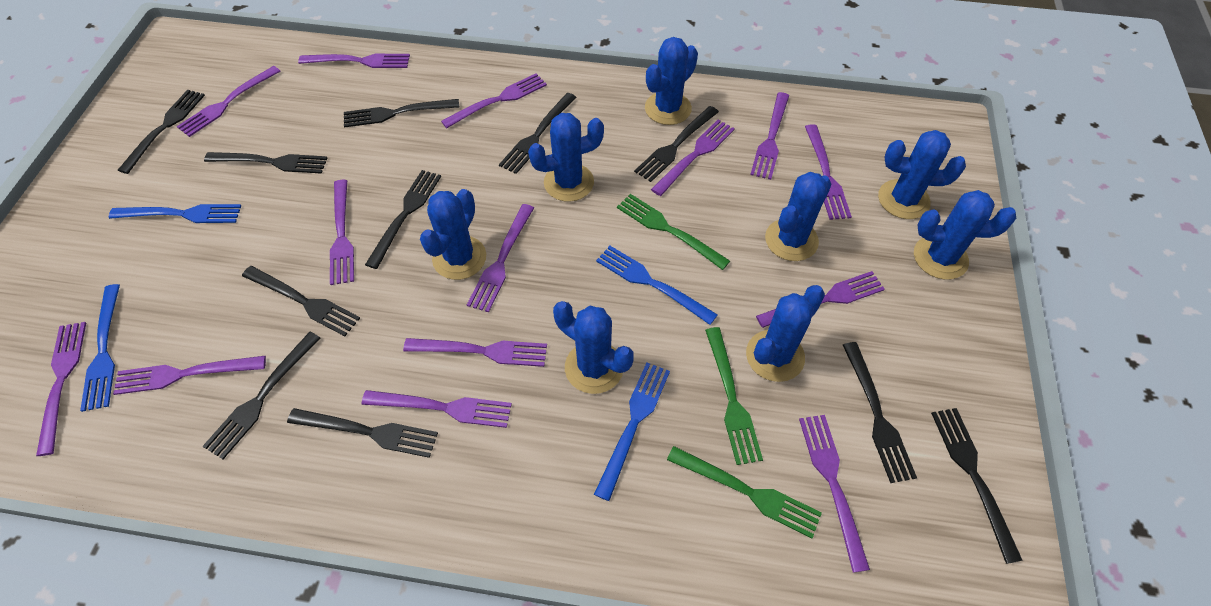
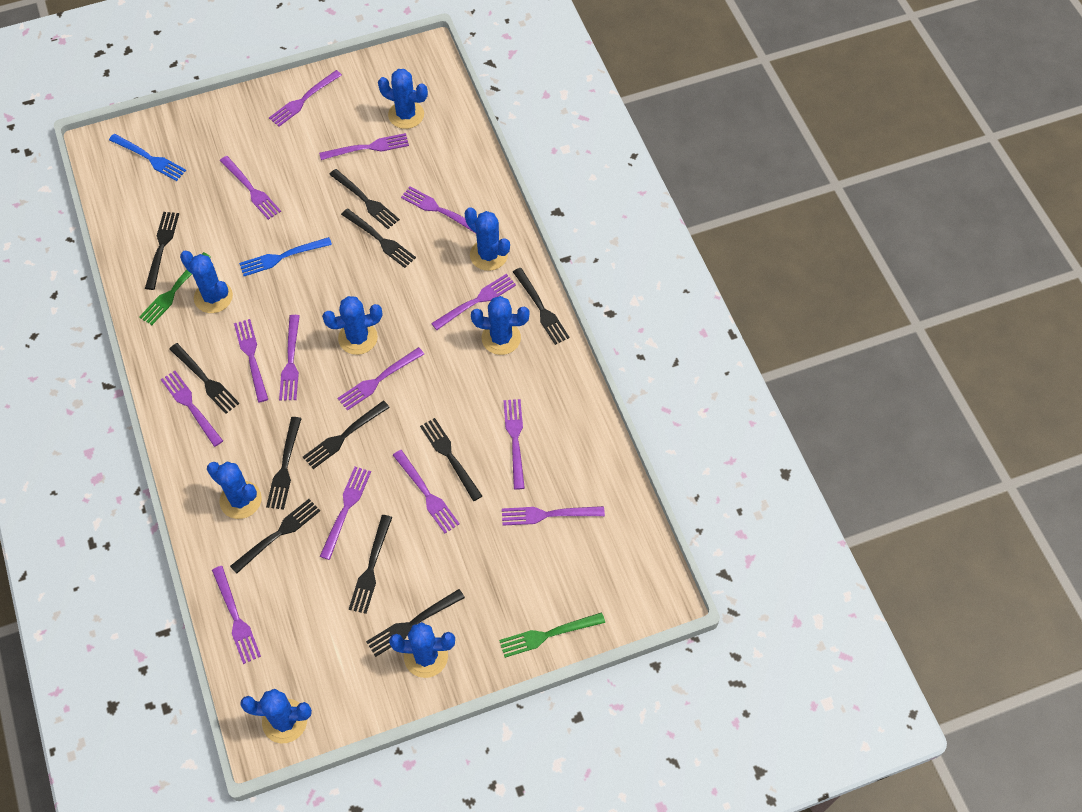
blue fork: [80,284,120,412] [109,204,242,223] [594,363,670,501] [596,246,718,325] = 4 -> [109,134,186,181] [239,237,332,276] = 2
green fork: [617,194,730,270] [667,446,822,538] [705,327,763,465] = 3 -> [139,252,210,325] [499,612,605,658] = 2

